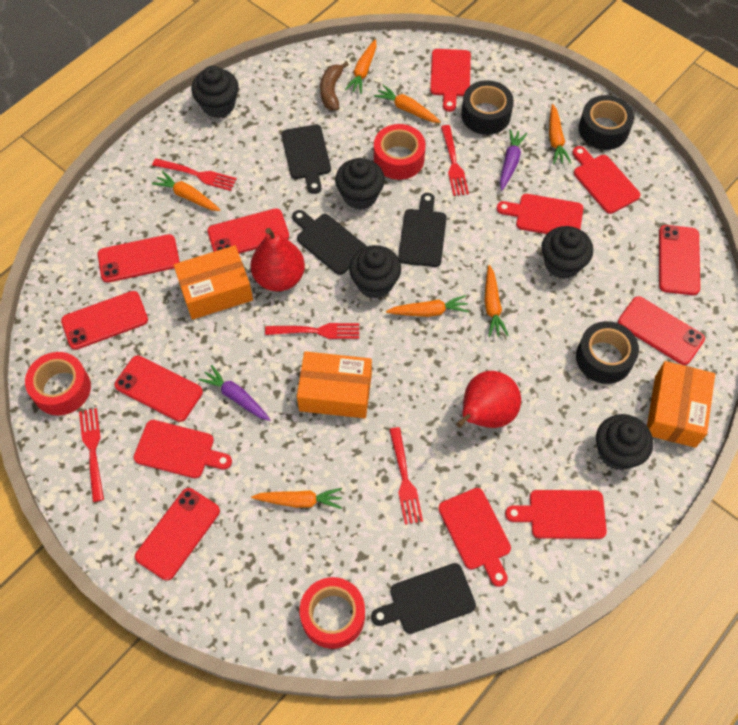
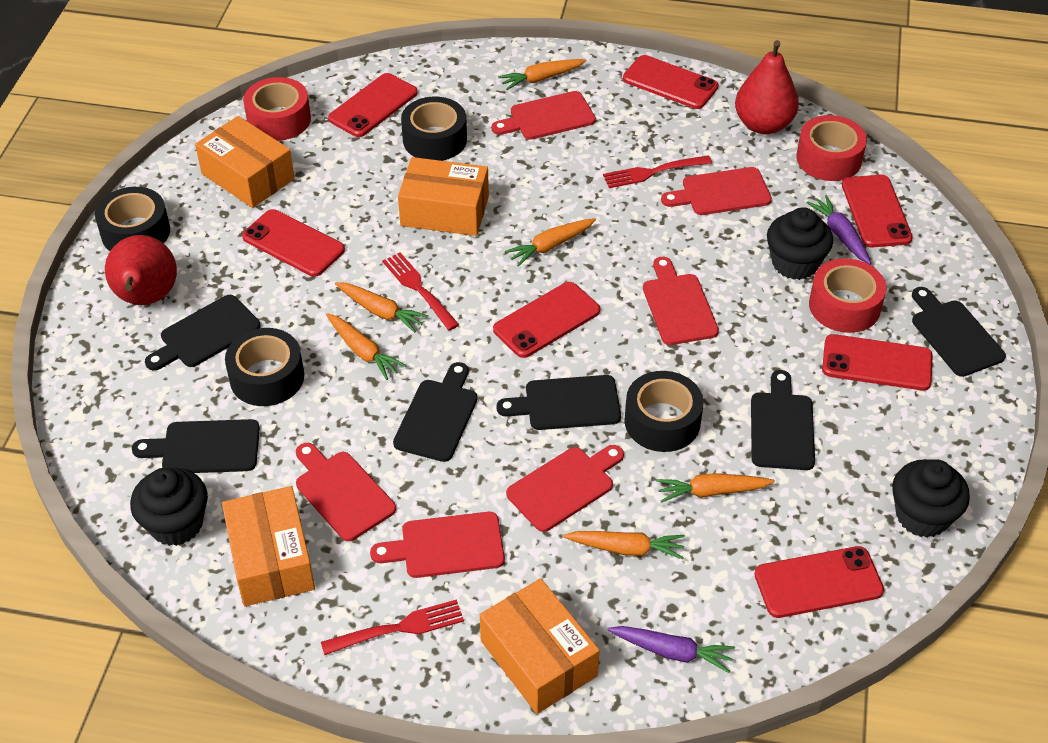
black cupcake: [191,66,239,118] [335,158,385,210] [349,245,401,299] [542,226,593,279] [596,414,653,470] = 5 -> [130,467,208,546] [767,207,833,280] [892,459,970,537] = 3
black cutting board: [282,125,331,194] [292,210,367,275] [371,563,476,634] [398,193,447,267] = 4 -> [132,419,260,473] [145,295,260,370] [393,362,478,462] [497,375,621,430] [751,370,815,470] [912,287,1006,377] = 6
black tape: [461,80,514,135] [576,321,639,384] [579,95,634,150] = 3 -> [95,187,170,251] [225,328,304,406] [401,97,467,161] [624,371,704,452] = 4
brown banana: [320,61,349,110] = 1 -> none = 0
orange box: [174,245,253,320] [297,351,372,418] [647,361,715,448] = 3 -> [195,116,295,208] [222,486,315,606] [398,157,489,236] [480,578,600,714] = 4
orange carrot: [152,171,220,211] [251,488,342,509] [345,40,376,94] [374,85,441,123] [386,295,469,317] [485,265,509,337] [549,104,571,164] = 7 -> [326,313,407,380] [335,282,429,333] [498,59,586,90] [505,218,596,267] [563,531,685,559] [656,473,775,503] = 6
red fork: [79,408,104,502] [152,158,237,191] [265,323,359,339] [389,427,423,525] [441,125,469,196] = 5 -> [321,599,464,655] [382,252,459,330] [603,155,712,188] = 3

